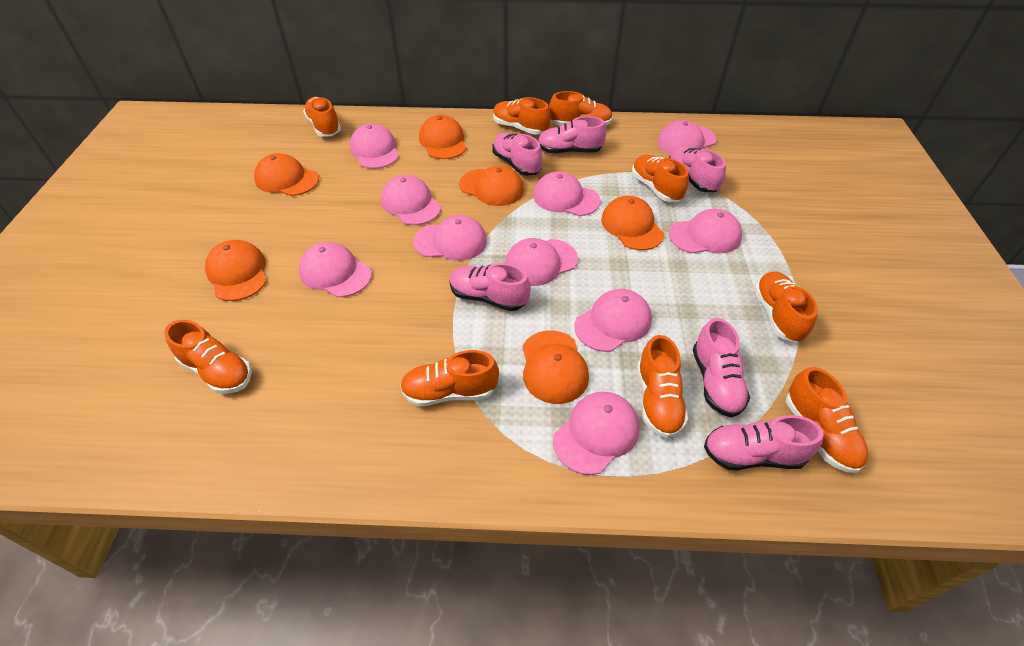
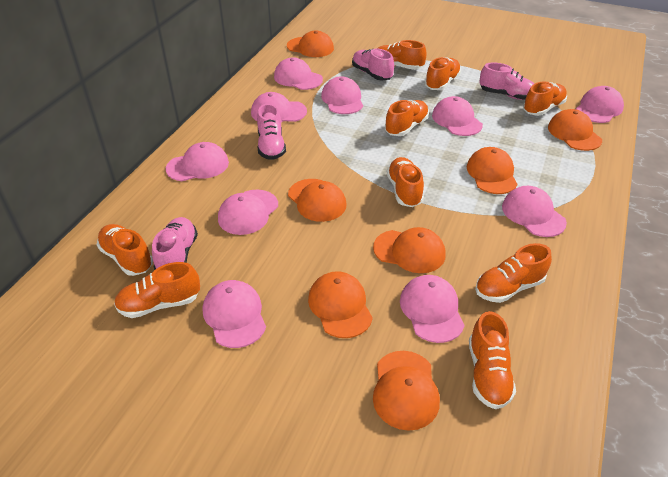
orange cap: [205,240,267,301] [254,153,319,196] [419,115,467,159] [459,165,524,206] [522,330,589,404] [601,196,664,250] = 6 -> [287,31,334,57] [288,179,346,222] [308,271,373,338] [373,227,446,273] [373,351,440,431] [467,147,518,194] [548,109,602,151] = 7
pink shoe: [449,263,531,311] [492,133,542,176] [537,116,607,154] [669,146,726,192] [693,318,750,417] [704,415,824,470] = 6 -> [152,217,198,270] [257,103,286,160] [352,49,394,81] [480,62,534,100] = 4

